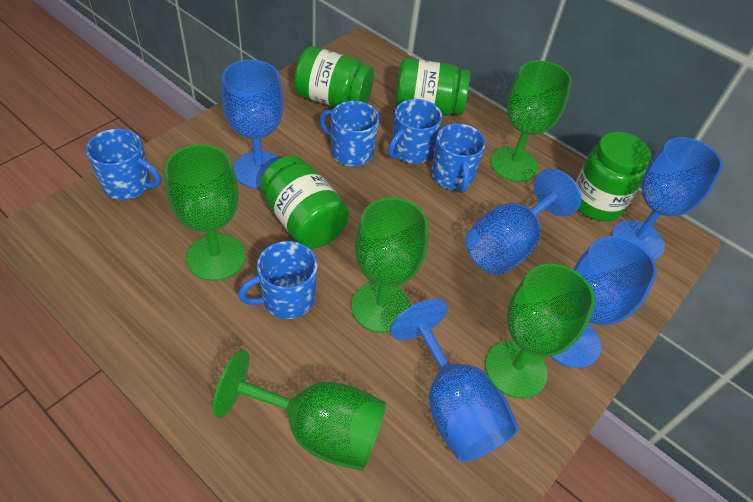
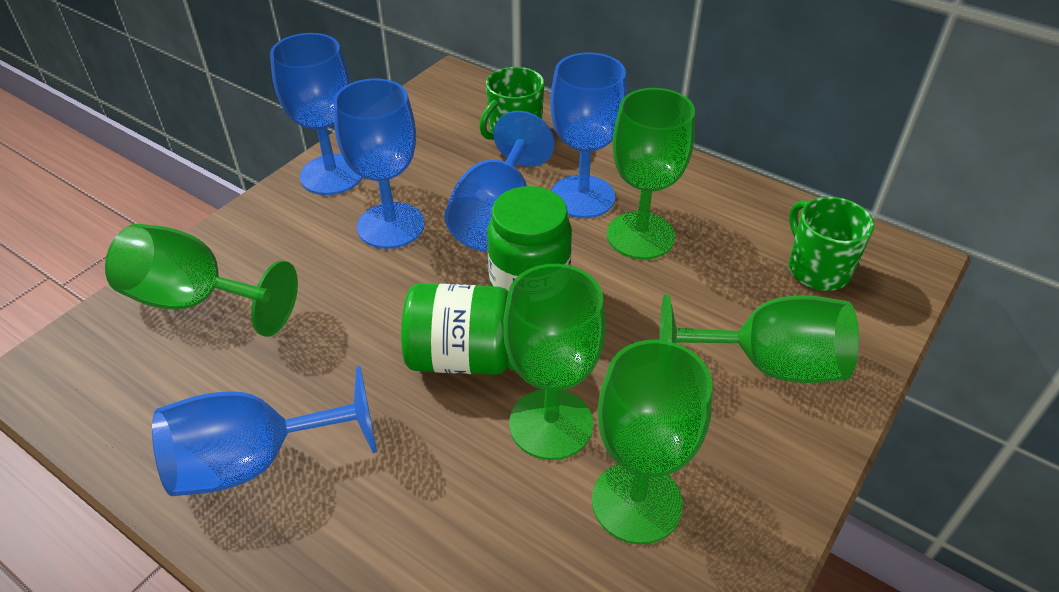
blue mug: [86,129,161,200] [238,241,318,319] [320,101,379,166] [388,99,442,164] [432,123,486,193] = 5 -> none = 0
green jar: [260,156,349,249] [294,46,374,107] [395,58,470,116] [576,132,651,221] = 4 -> [401,283,515,375] [487,186,572,291] = 2
green mug: none = 0 -> [479,67,544,140] [789,197,874,291] = 2

